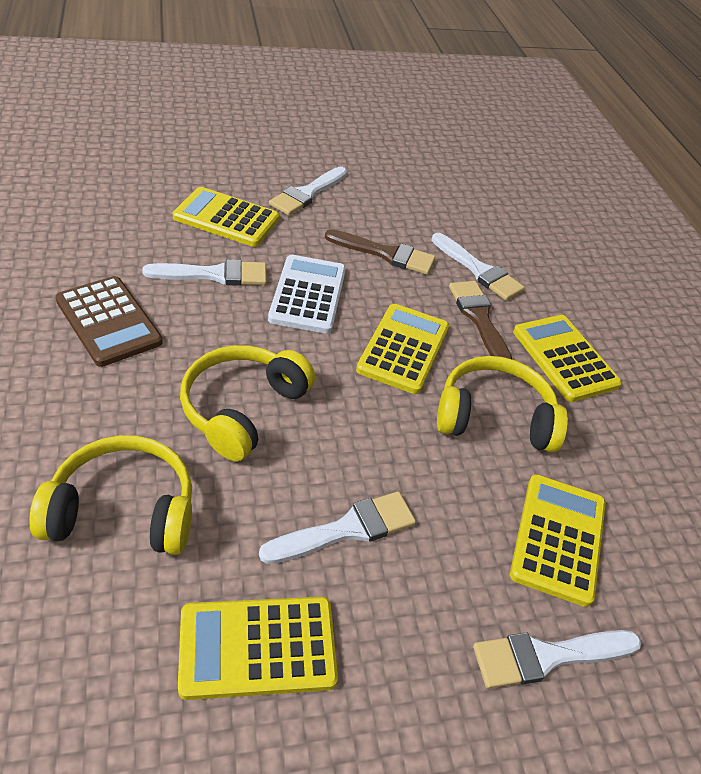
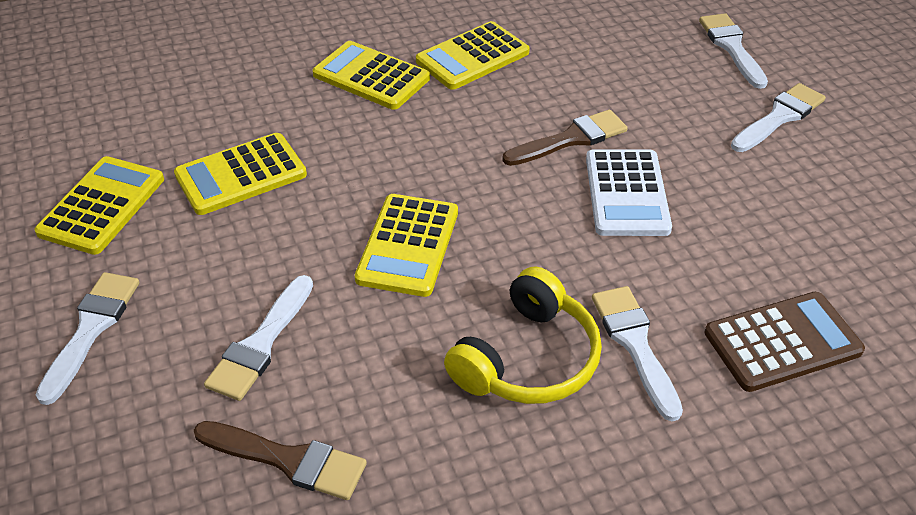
yellow headphones: [29,435,192,555] [180,345,315,461] [437,356,568,452] = 3 -> [444,266,602,404] = 1

